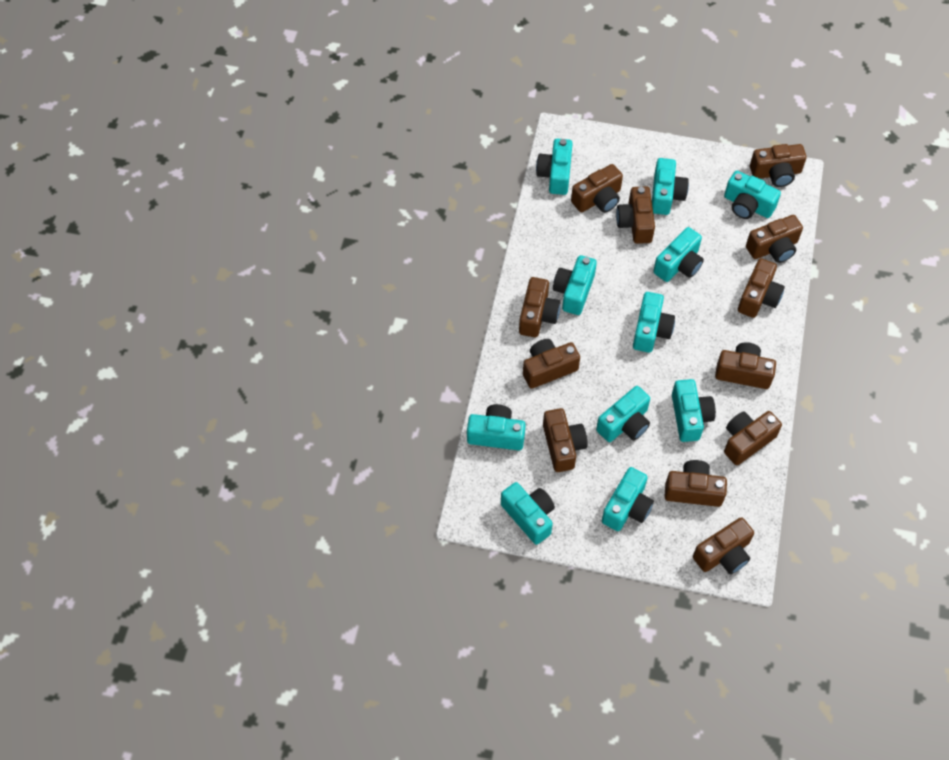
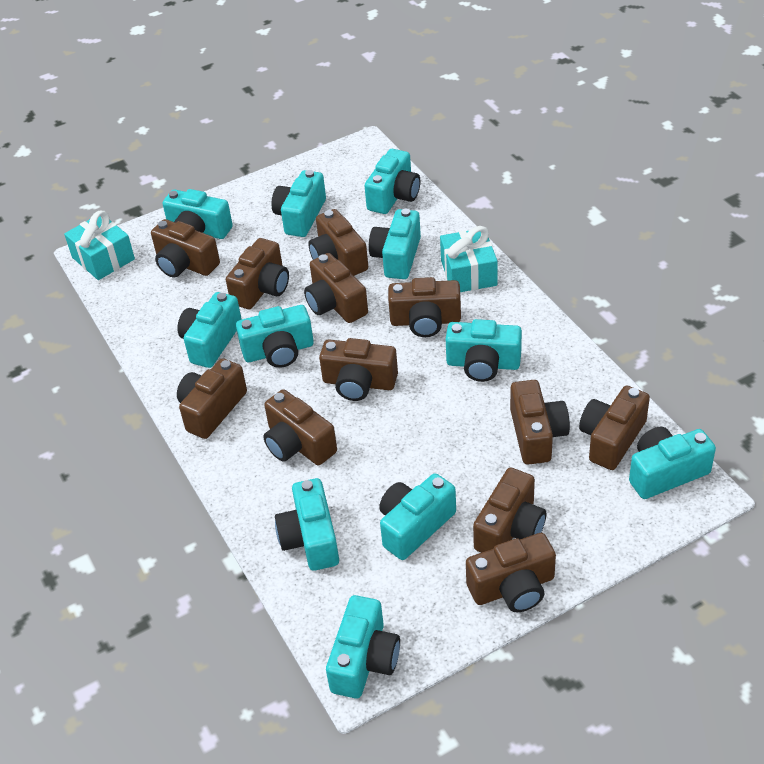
turquoise gift: none = 0 -> [64,211,135,280] [440,226,497,292] = 2

